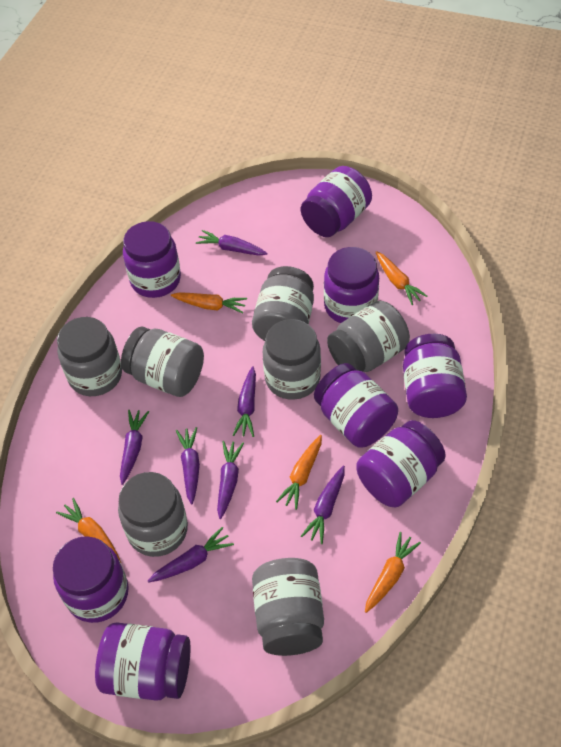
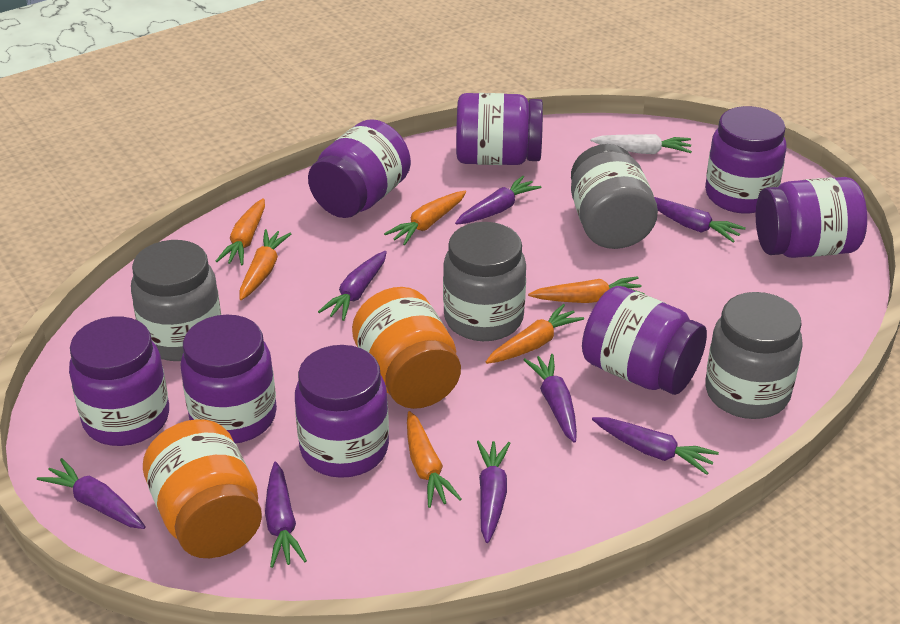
grey jar: [57,317,122,396] [118,472,188,557] [121,326,204,397] [252,266,314,341] [252,558,324,656] [263,319,321,400] [327,301,410,372] = 7 -> [131,240,221,361] [443,222,526,341] [571,144,658,249] [705,292,803,419] = 4
orange carrot: [56,498,121,563] [171,292,247,314] [276,435,322,510] [365,532,421,613] [376,251,428,305] = 5 -> [216,198,265,265] [239,229,291,300] [384,191,466,245] [407,411,462,508] [486,304,584,364] [528,276,645,303] = 6
orange jar: none = 0 -> [143,419,262,558] [352,287,461,409] = 2
purple carrot: [120,410,149,485] [148,527,234,583] [176,427,200,505] [196,230,268,256] [217,441,244,519] [233,366,256,437] [301,466,345,544] = 7 -> [37,458,146,529] [265,461,307,568] [318,251,387,321] [455,176,542,225] [477,441,510,543] [523,354,577,443] [592,417,719,475] [654,197,746,243] = 8
white carrot: none = 0 -> [591,134,692,154] = 1

